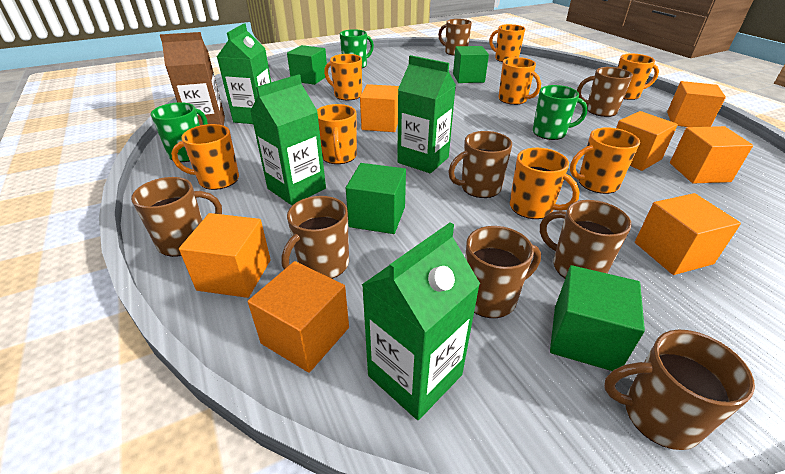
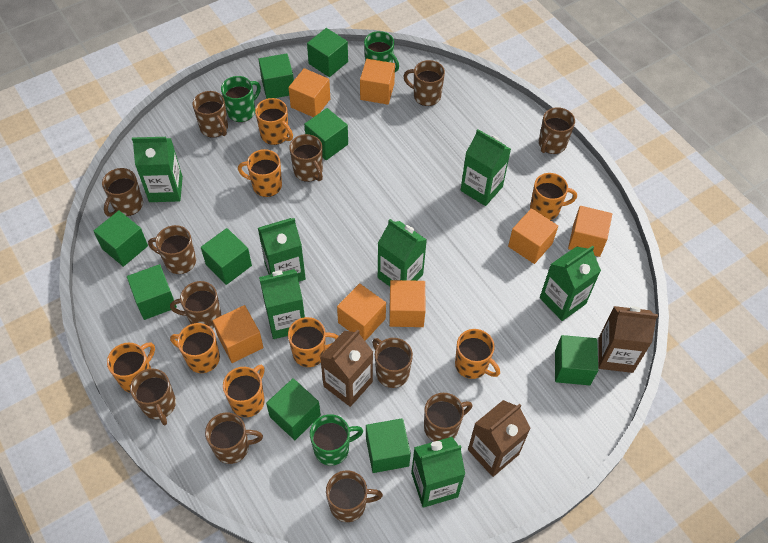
brown carton: [160,32,225,126] = 1 -> [320,329,373,407] [468,400,531,477] [598,306,658,373] = 3
brown mug: [131,177,222,257] [282,196,349,279] [438,19,472,56] [448,131,512,198] [465,226,541,318] [540,200,632,278] [577,67,633,117] [604,330,755,450] = 8 -> [102,168,143,217] [130,369,176,425] [148,225,196,274] [170,281,221,329] [192,91,228,138] [205,413,263,464] [289,134,323,182] [326,470,383,522] [372,338,413,388] [403,60,445,106] [424,393,472,441] [539,107,575,154] = 12
green carton: [217,23,271,124] [250,74,326,205] [362,223,480,420] [397,55,456,173] = 4 -> [132,137,183,202] [258,218,306,281] [259,269,305,339] [378,219,427,286] [411,437,465,508] [461,129,511,206] [540,246,601,321] = 7
green cube: [287,45,327,85] [346,163,406,234] [453,46,489,83] [550,265,645,371] = 4 -> [93,211,148,267] [127,264,177,320] [201,228,252,285] [258,53,294,99] [266,378,321,440] [304,108,348,160] [307,28,348,77] [366,418,411,473] [555,335,598,385] = 9

